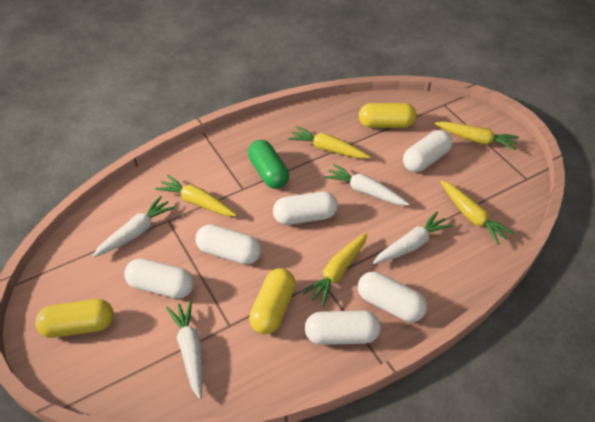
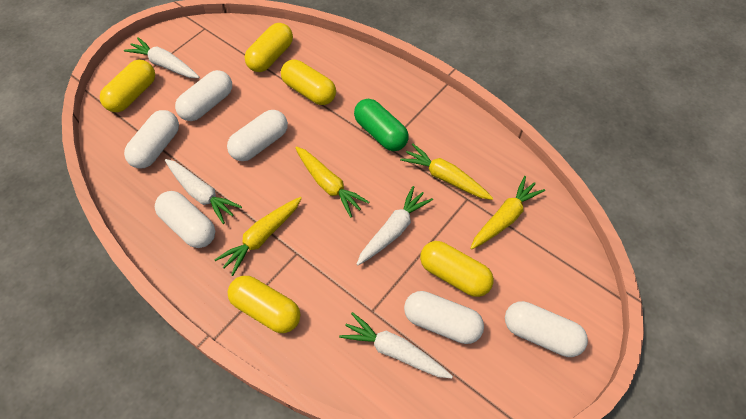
yellow capsule: [35,299,114,338] [249,268,296,334] [359,103,417,128] = 3 -> [100,60,155,112] [228,276,300,333] [245,23,293,72] [281,60,336,105] [420,241,494,297] = 5
yellow carrot: [155,175,237,216] [288,126,370,159] [302,233,367,306] [435,121,519,151] [440,180,515,245] = 5 -> [214,197,302,276] [295,146,369,217] [400,143,493,200] [470,176,545,250] = 4

